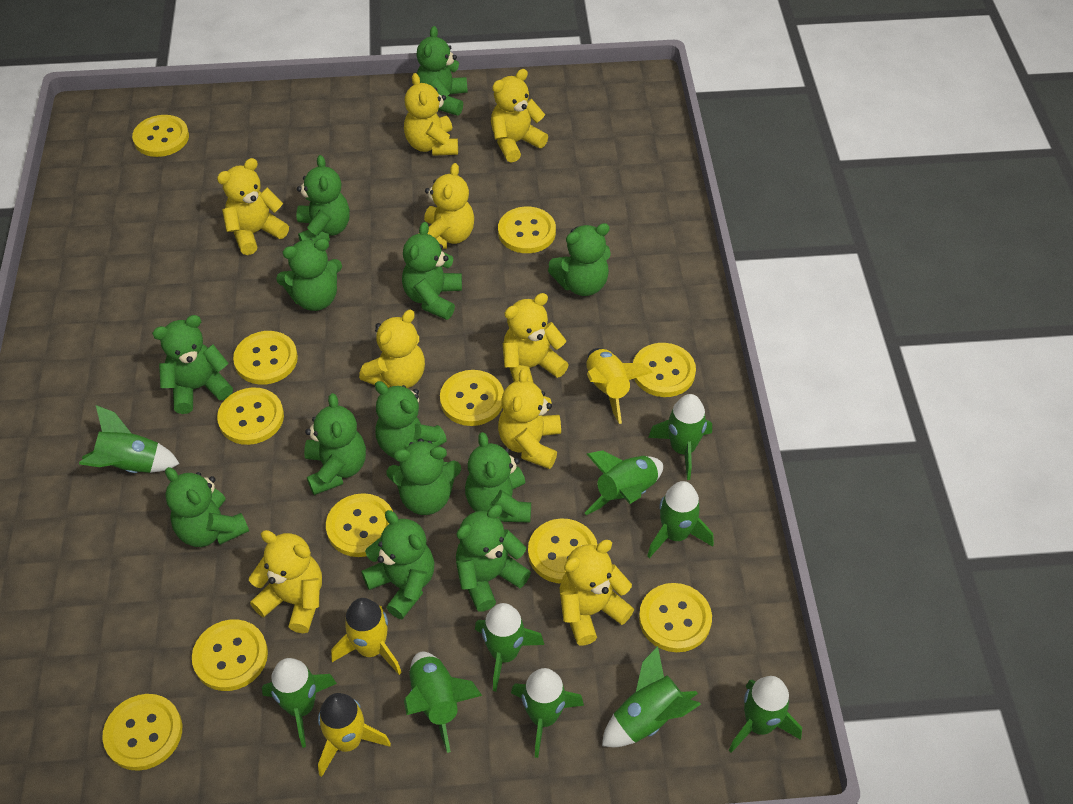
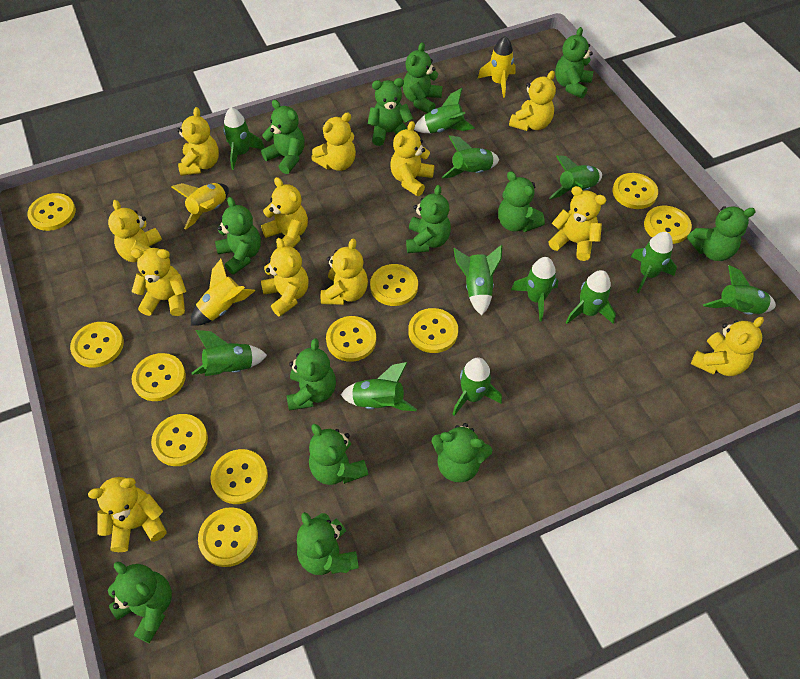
green rocket: [79,405,180,473] [262,658,337,748] [404,652,482,753] [475,603,544,692] [511,668,584,758] [585,450,663,515] [602,646,701,747] [647,481,714,558] [648,394,712,480] [729,676,802,753] = 10 -> [192,330,267,376] [223,107,265,170] [341,362,417,411] [414,88,475,133] [442,135,499,179] [452,357,502,416] [453,245,502,316] [511,257,559,321] [549,155,602,199] [566,270,616,324] [631,232,677,293] [703,265,776,315] = 12
yellow teddy bear: [217,158,289,255] [249,530,322,633] [359,310,425,388] [404,73,458,156] [424,163,474,249] [491,69,548,163] [498,368,561,469] [503,293,568,383] [560,540,634,646] = 9 -> [88,477,167,552] [108,200,162,262] [131,248,187,316] [177,107,219,176] [261,177,308,248] [261,238,308,317] [311,112,356,171] [321,238,368,305] [390,121,434,196] [509,71,556,131] [548,186,606,261] [691,317,764,376] = 12

